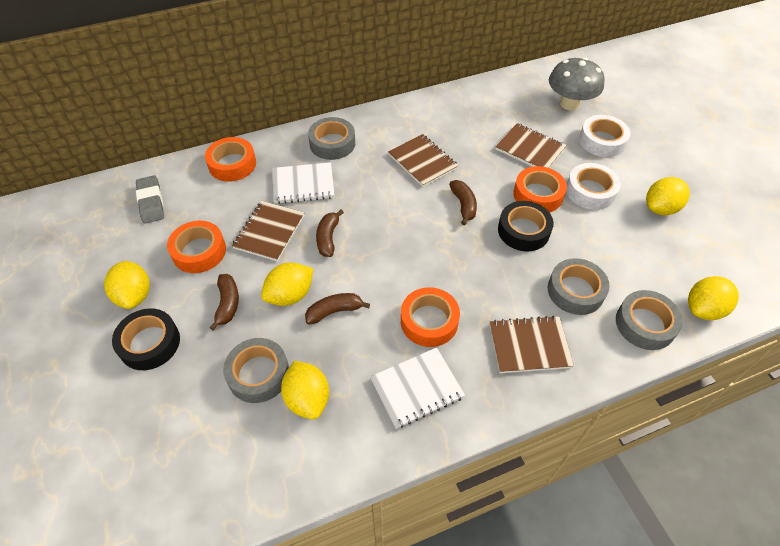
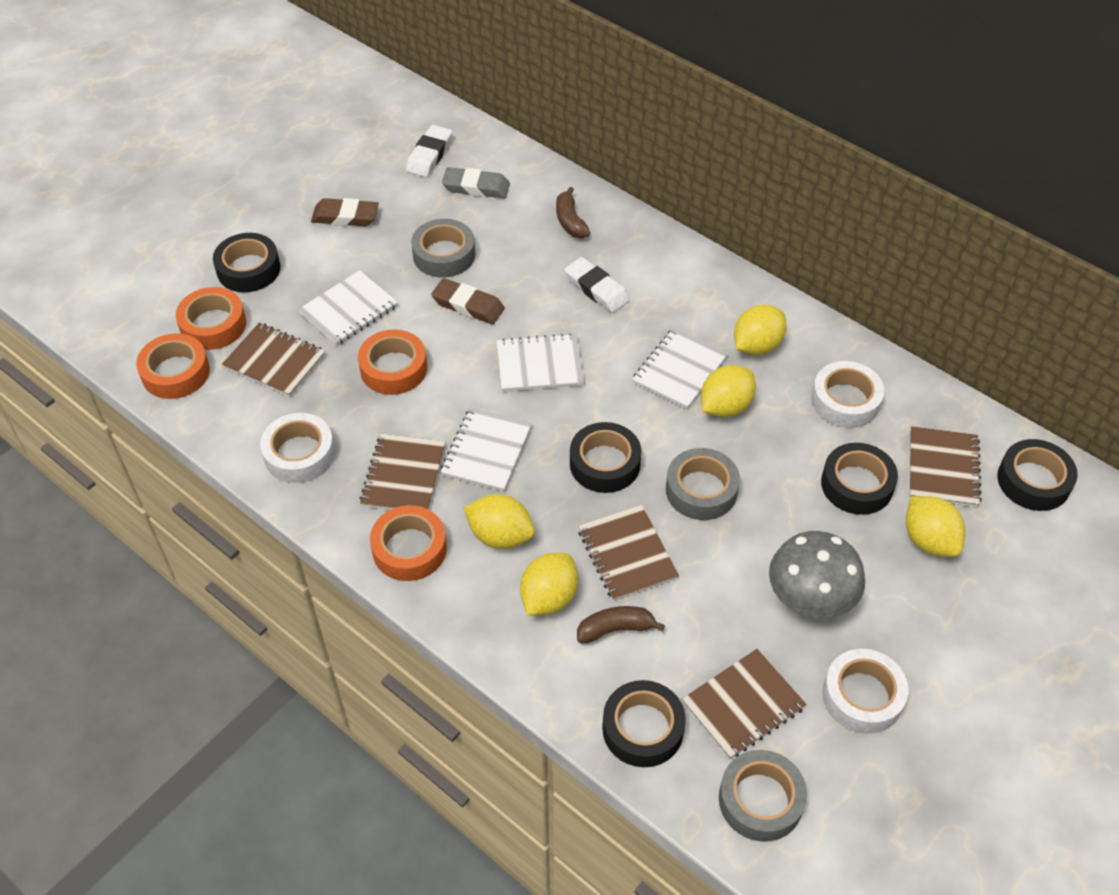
black tape: [112,308,180,370] [498,201,554,251] = 2 -> [213,233,281,292] [570,422,641,493] [602,680,686,767] [821,443,898,515] [997,439,1078,511] = 5
brown banana: [209,274,239,330] [305,293,370,324] [316,209,344,257] [449,180,477,225] = 4 -> [556,187,590,238] [577,606,665,643] = 2
brown eraser: none = 0 -> [311,198,379,226] [431,278,504,324] = 2
brown notebook: [232,201,304,261] [388,134,459,187] [489,316,574,373] [495,123,567,168] = 4 -> [222,323,325,397] [359,434,445,510] [578,505,679,601] [682,649,806,759] [909,426,982,507] = 5
grey tape: [223,338,289,403] [308,117,355,160] [548,258,610,315] [616,290,683,350] = 4 -> [411,219,475,278] [666,448,740,520] [719,750,807,842] = 3
white eraser: none = 0 -> [406,125,453,177] [564,257,630,313] = 2
white notebook: [273,162,335,204] [370,347,465,429] = 2 -> [298,270,398,346] [441,407,532,492] [497,333,584,392] [632,328,728,409] = 4
white tape: [566,163,621,210] [579,115,630,157] = 2 -> [260,413,335,483] [811,361,884,428] [822,649,908,734] = 3

